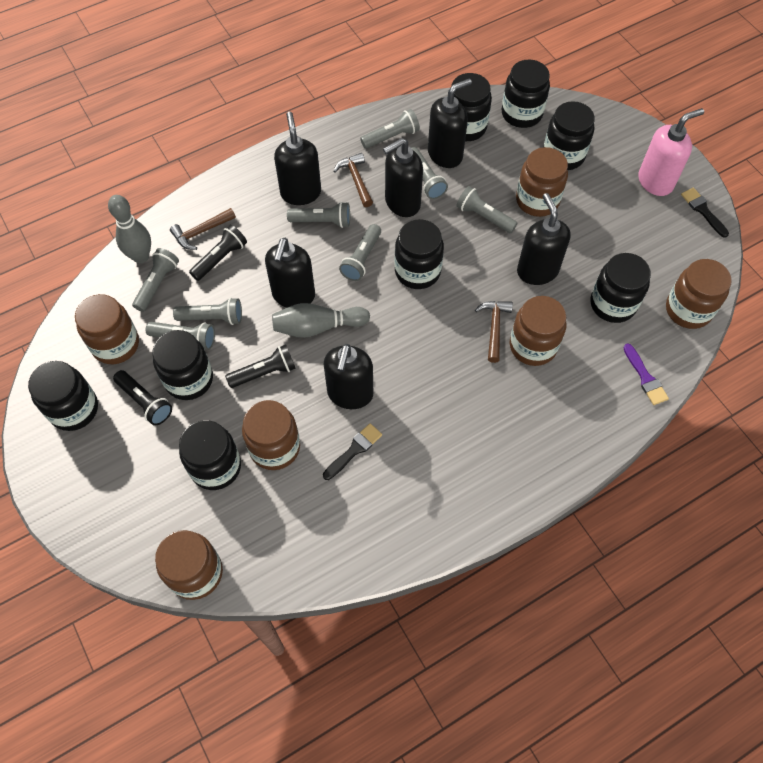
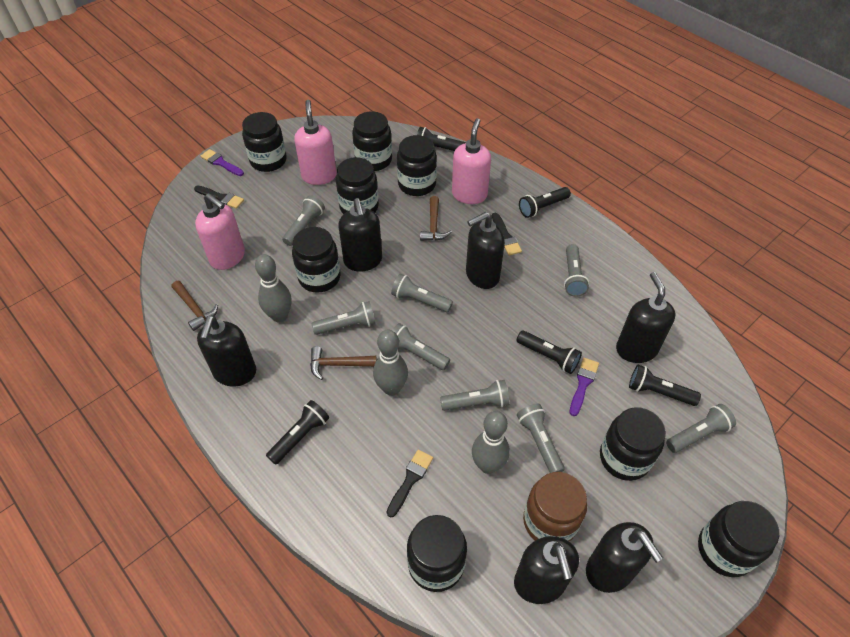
black brush: [323,423,382,480] [681,188,729,238] = 2 -> [194,186,244,209] [387,450,433,518] [492,213,522,255] = 3
black flashlight: [113,370,172,426] [189,225,247,281] [225,345,296,388] = 3 -> [266,400,329,465] [417,127,466,151] [517,331,582,374] [519,187,571,218] [629,365,701,406] = 5
brown jar: [75,294,139,364] [155,530,223,600] [242,400,300,470] [510,296,566,366] [516,147,568,217] [666,259,732,329] = 6 -> [523,472,587,542] = 1
grey bowling pin: [108,195,151,263] [272,303,370,338] = 2 -> [255,254,292,323] [373,329,408,396] [472,411,510,474] = 3
pink soap dispenser: [638,108,704,196] = 1 -> [195,193,245,270] [294,100,337,185] [452,118,491,204] = 3
purple brush: [624,343,669,405] = 1 -> [201,149,244,176] [570,358,599,416] = 2

